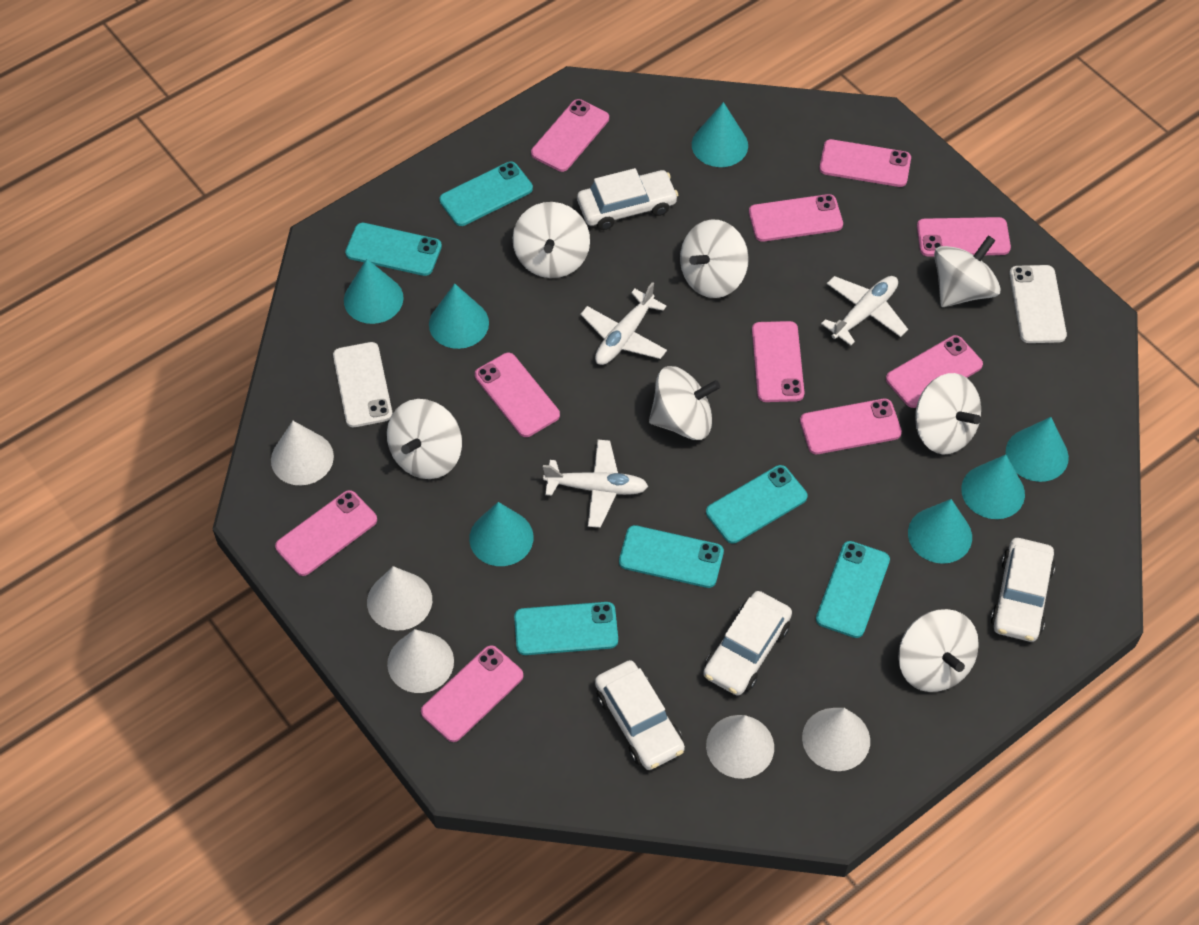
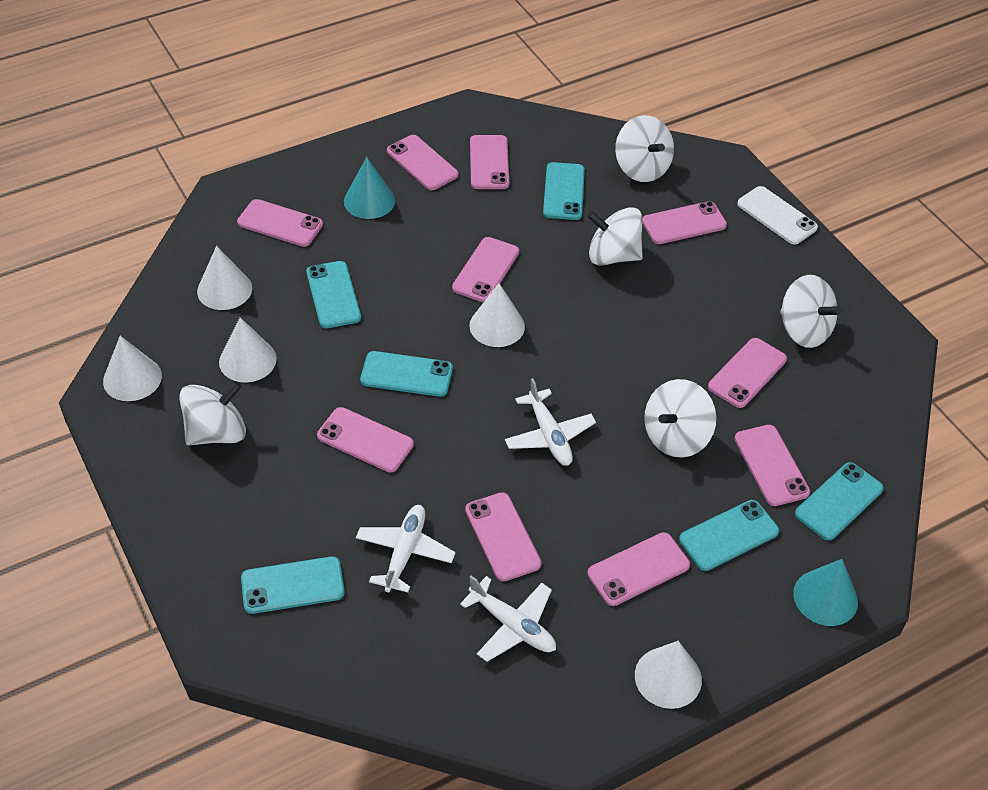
turquoise cone: [344,259,403,324] [429,283,489,349] [469,502,534,566] [692,102,748,167] [908,499,972,564] [961,455,1025,519] [1006,417,1069,482] = 7 -> [344,157,395,219] [793,559,858,626] = 2
white car: [577,168,678,230] [595,660,685,770] [703,591,792,696] [990,538,1055,642] = 4 -> none = 0
white phone: [333,342,393,427] [1009,265,1067,343] = 2 -> [737,186,818,245] = 1
white spinning top: [387,399,462,479] [513,202,590,278] [649,366,720,440] [680,219,749,298] [898,609,979,692] [915,373,981,454] [934,236,1001,307] = 7 -> [179,381,246,445] [587,207,643,266] [615,115,674,182] [644,379,716,458] [780,275,842,348] = 5

